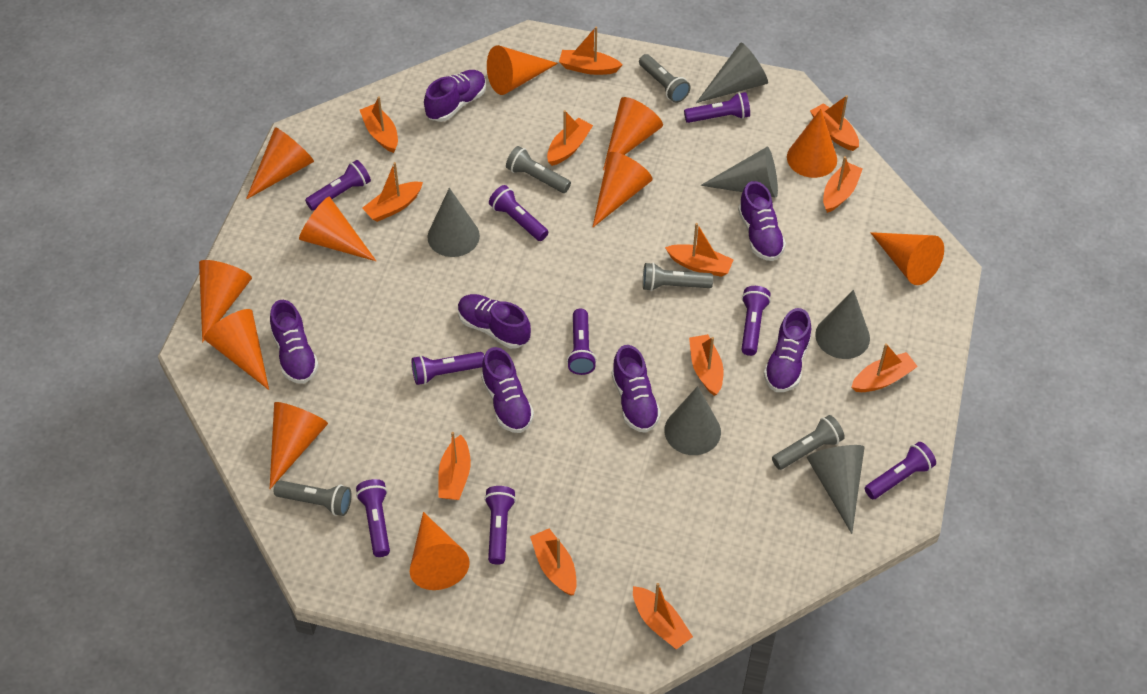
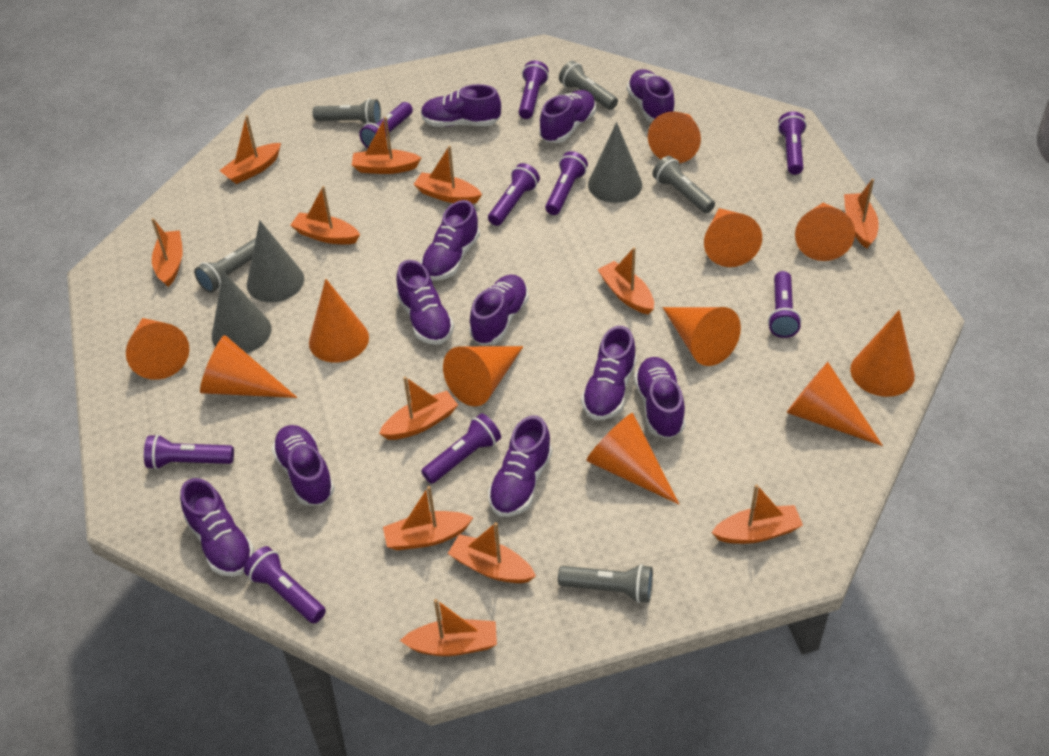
grey cone: [427,188,480,257] [664,386,721,455] [696,43,768,103] [700,147,778,198] [807,445,864,534] [815,289,870,359] = 6 -> [212,271,272,353] [247,220,304,302] [588,122,642,203] = 3
purple shoe: [270,300,319,384] [424,70,486,122] [458,294,531,349] [481,347,534,433] [611,345,661,433] [738,181,786,261] [764,308,811,392] = 7 -> [180,478,255,577] [272,425,335,506] [396,260,454,345] [421,84,501,127] [421,200,480,281] [469,275,529,345] [488,415,552,517] [539,90,596,143] [581,326,637,420] [627,69,675,123] [634,357,685,439] = 11

